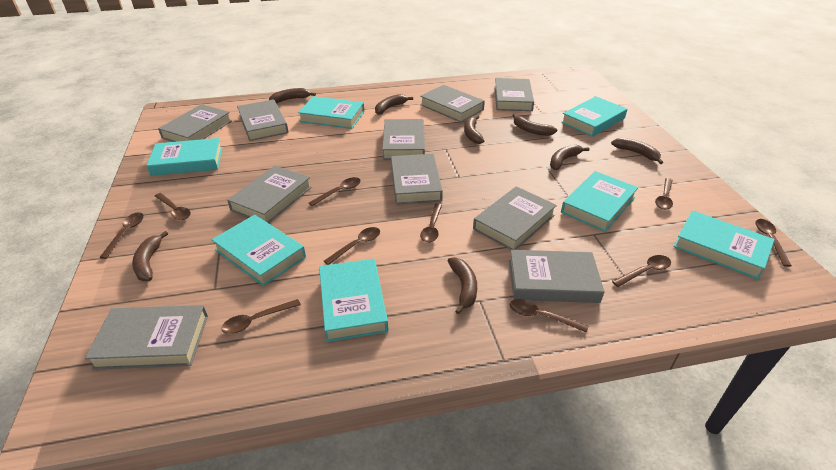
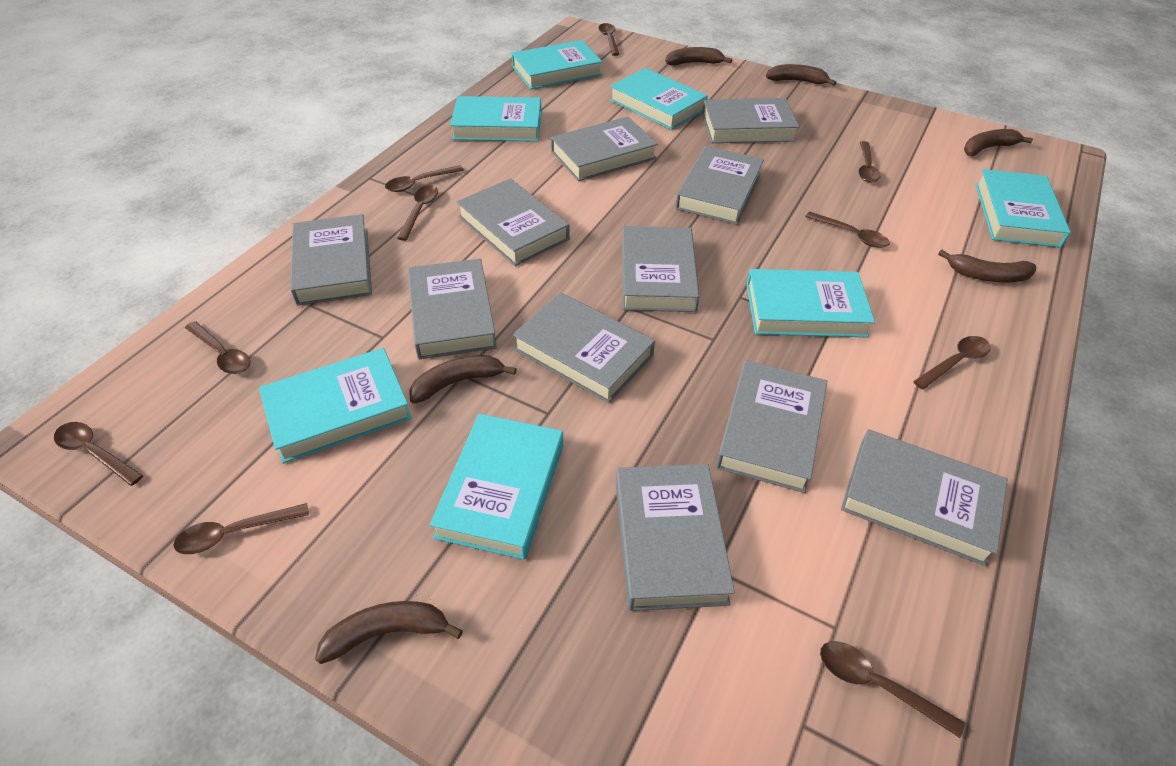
brown banana: [132,231,168,281] [269,88,316,103] [375,94,413,115] [448,257,477,315] [464,115,484,144] [512,114,557,136] [550,144,589,170] [611,138,663,164] = 8 -> [315,601,463,664] [409,355,516,404] [665,47,732,65] [766,64,836,86] [938,250,1036,283] [964,129,1033,156] = 6
grey book: [85,305,208,370] [158,104,232,142] [227,166,312,223] [237,99,289,141] [382,119,425,160] [391,154,443,204] [420,85,485,122] [473,186,557,250] [494,78,534,111] [509,250,604,303] = 10 -> [291,214,372,306] [408,258,497,360] [456,179,570,266] [513,292,655,403] [551,117,658,181] [615,464,735,611] [622,226,699,312] [675,146,764,224] [702,98,799,143] [716,360,827,493] [841,429,1007,566] = 11

